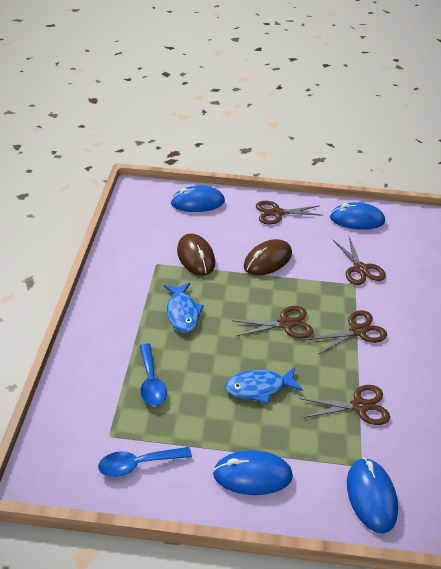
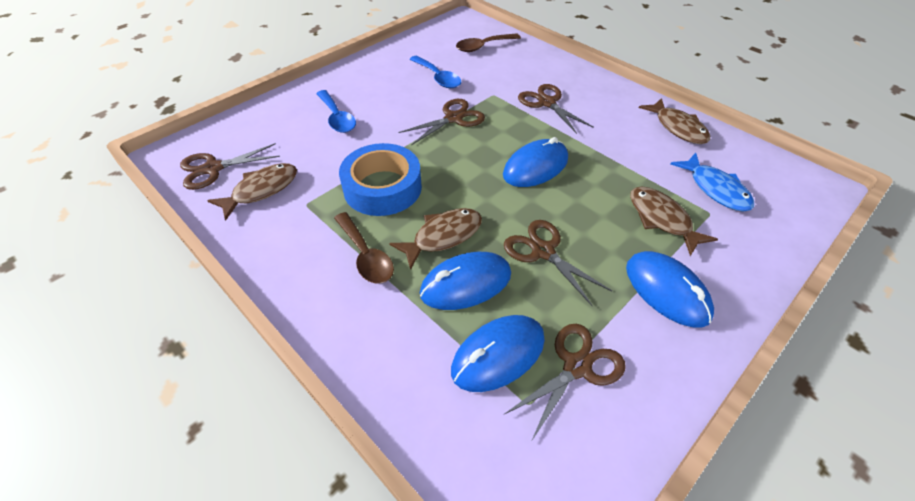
blue fish: [164,283,204,332] [225,367,303,404] = 2 -> [670,153,754,211] = 1
blue tape: none = 0 -> [339,143,422,216] = 1
brown fish: none = 0 -> [207,163,297,221] [389,208,482,270] [630,186,718,256] [639,98,710,144] = 4
brown mouse: [177,234,215,276] [244,239,292,275] = 2 -> none = 0
brown spoon: none = 0 -> [334,212,394,284] [456,33,521,52] = 2

